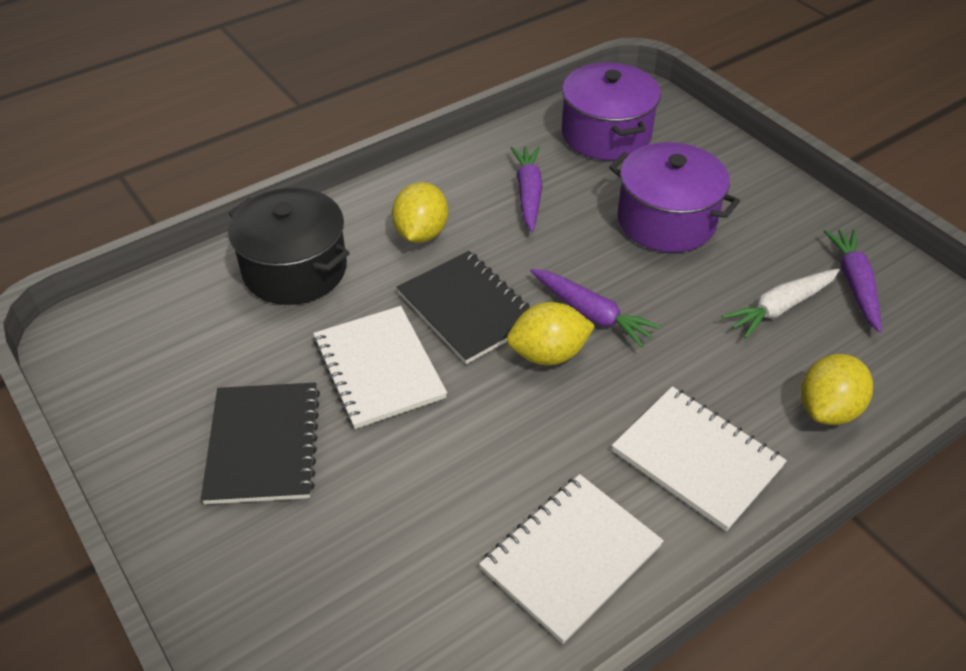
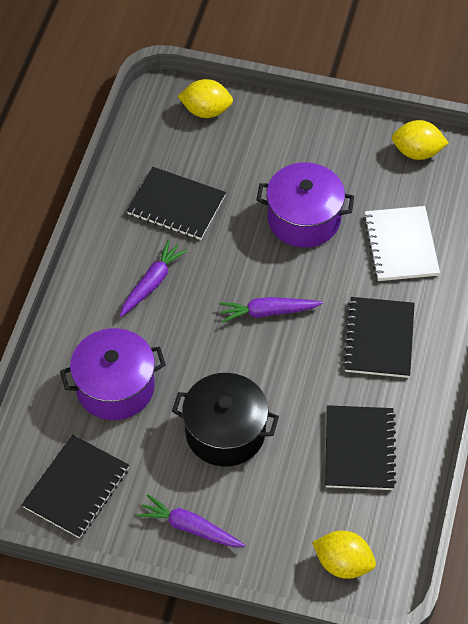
black notebook: [201,382,320,504] [397,251,530,364] = 2 -> [22,435,129,538] [127,167,226,240] [325,405,396,490] [343,297,415,378] = 4
white carrot: [721,268,840,339] = 1 -> none = 0
white notebook: [313,306,447,429] [479,474,664,644] [612,387,787,531] = 3 -> [363,206,440,281] = 1

